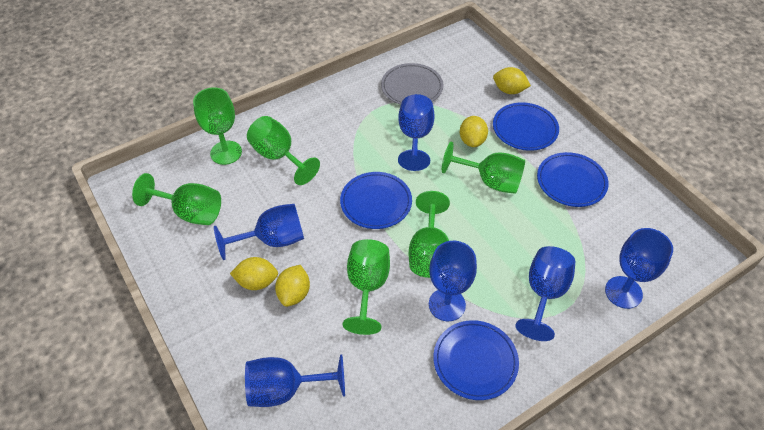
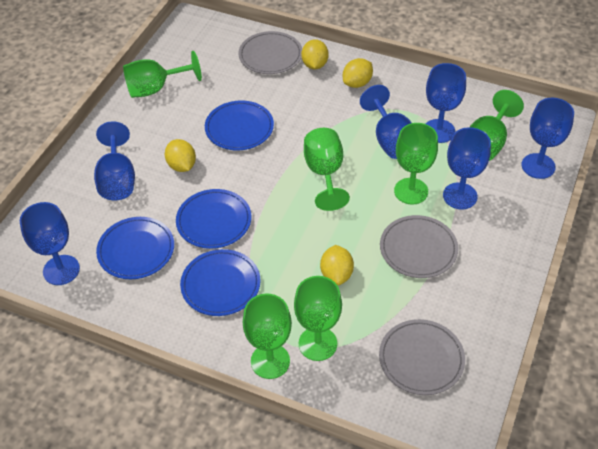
grey plate: [381,63,443,105] = 1 -> [238,31,302,74] [379,319,465,395] [380,215,458,278] = 3

